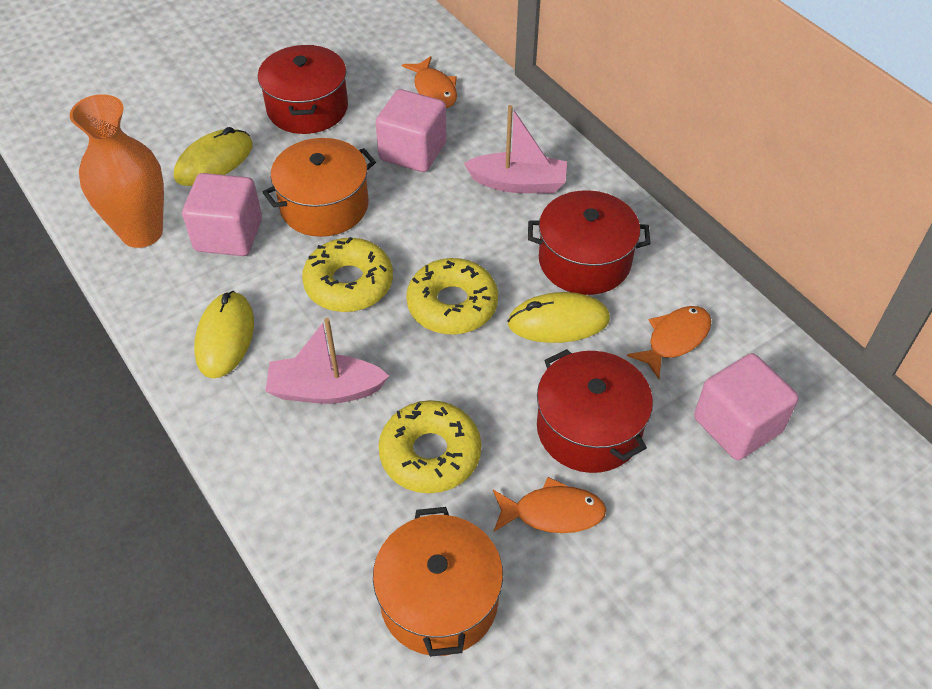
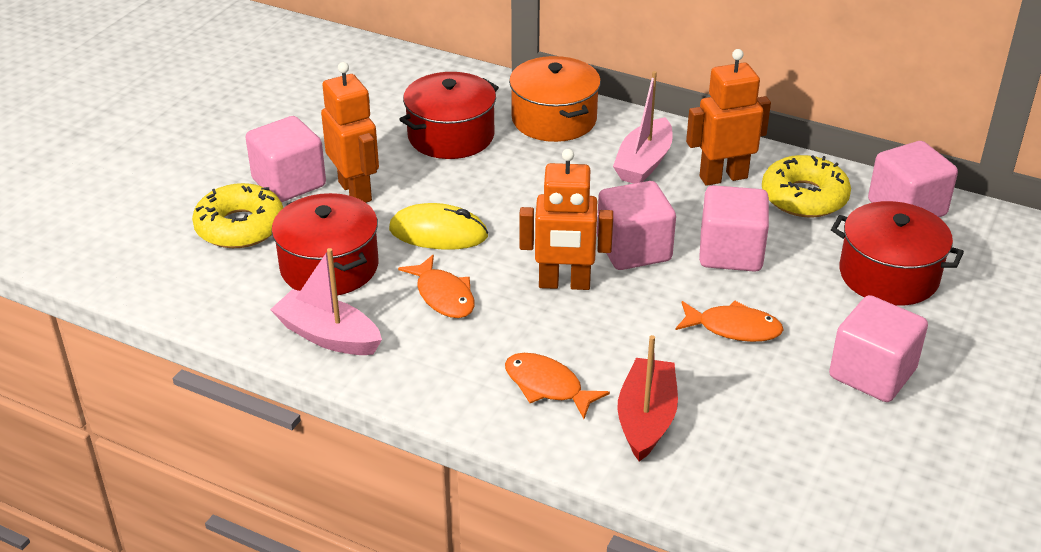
orange pot: [263,138,376,237] [373,507,503,657] = 2 -> [509,56,601,142] = 1
orange robot: none = 0 -> [321,62,379,203] [519,149,613,290] [686,49,771,186] = 3
orange vase: [70,94,164,248] = 1 -> none = 0
pink cube: [182,173,262,256] [376,89,447,172] [694,353,799,460] = 3 -> [245,116,326,202] [597,181,676,270] [699,185,769,272] [829,295,928,402] [868,141,958,217] = 5
red boat: none = 0 -> [618,335,678,461] = 1
yellow donut: [302,237,393,312] [379,400,481,493] [406,258,498,335] = 3 -> [192,183,283,248] [762,155,851,218] = 2
yellow mouse: [174,127,253,186] [194,291,254,378] [507,292,610,343] = 3 -> [389,203,488,250] = 1

